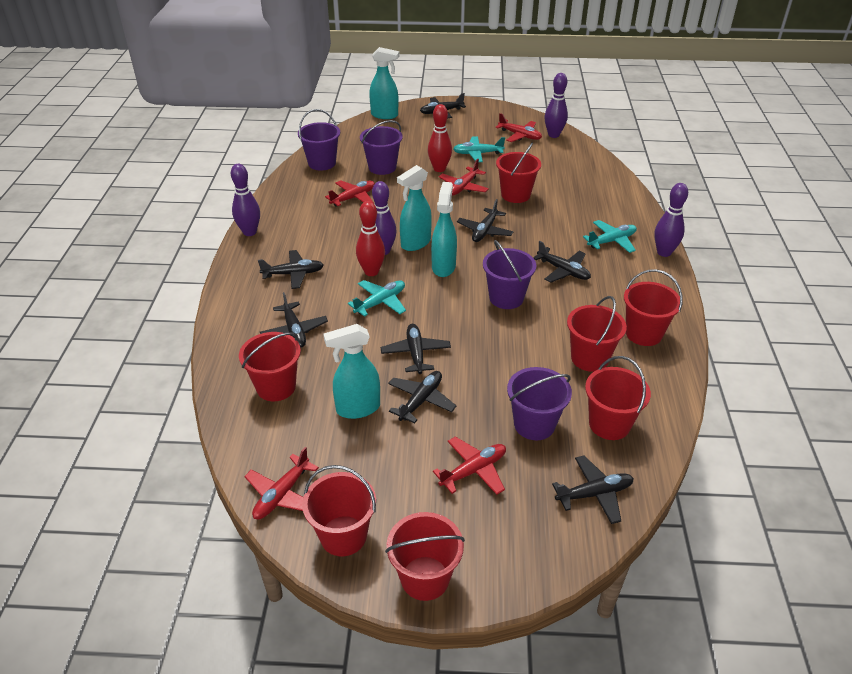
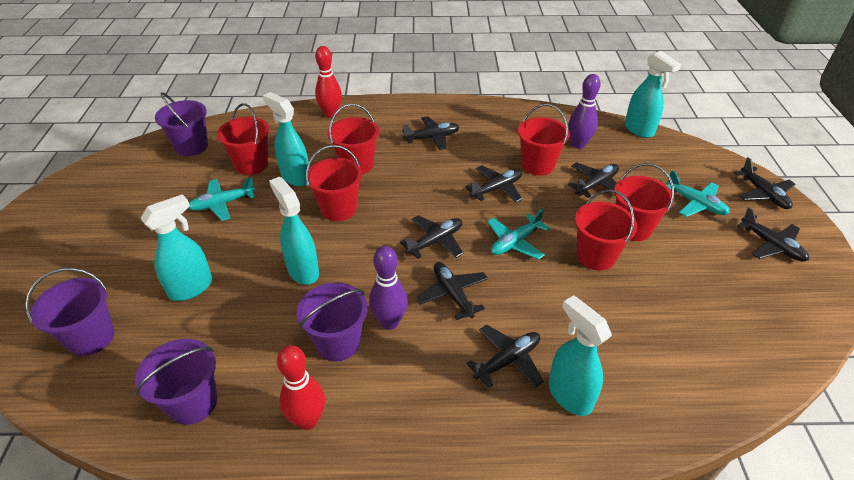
purple bowling pin: [231,164,260,236] [372,181,397,255] [545,73,568,138] [654,183,688,257] = 4 -> [369,246,408,330] [569,74,601,149] = 2
red bucket: [239,332,301,401] [302,465,376,556] [385,512,465,601] [496,143,541,203] [567,296,627,372] [585,356,651,440] [624,269,682,346] = 7 -> [217,103,270,175] [306,145,362,221] [328,104,379,174] [518,104,570,175] [575,190,637,270] [614,163,675,241] = 6
red plane: [244,447,319,520] [325,180,375,206] [433,436,506,495] [439,159,489,196] [495,113,542,142] = 5 -> none = 0
turquoise spray bottle: [323,324,380,419] [369,47,399,119] [397,165,432,251] [431,182,457,277] = 4 -> [140,194,212,301] [263,92,308,186] [269,177,319,285] [549,295,612,416] [625,51,681,138] = 5

